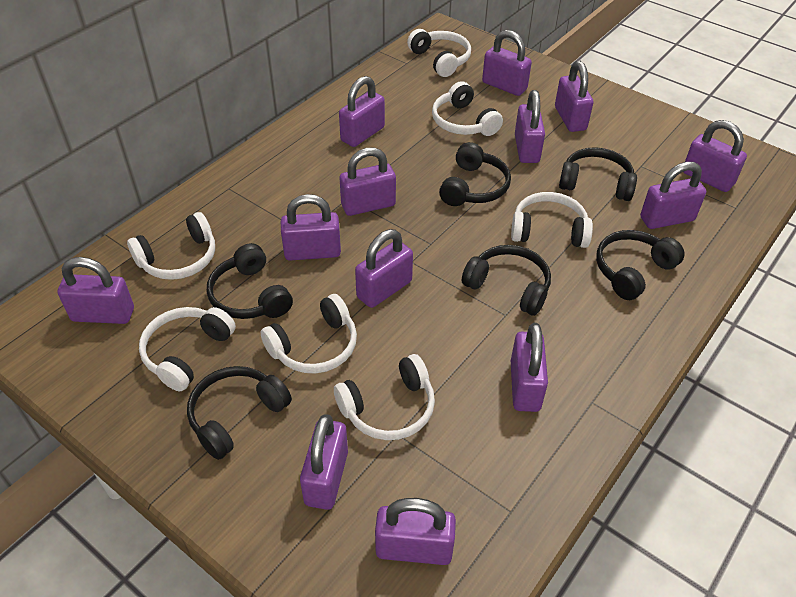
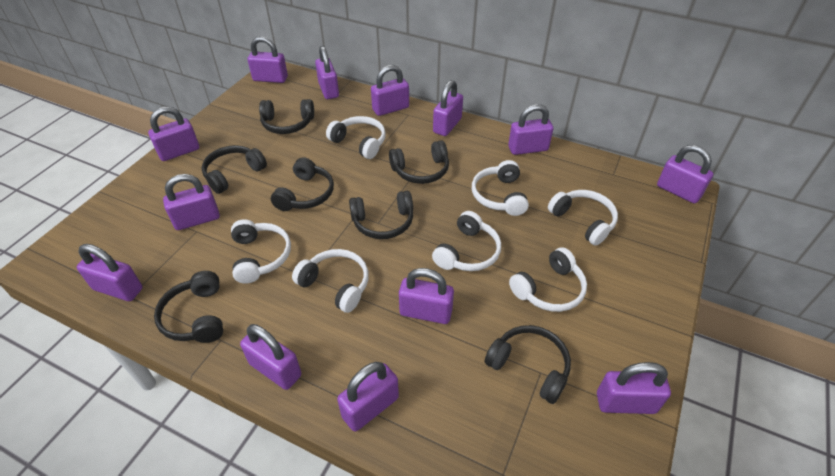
black headphones: [187,366,292,460] [207,243,293,319] [439,142,511,206] [462,245,551,316] [559,147,637,201] [596,230,685,300] = 6 -> [154,271,223,343] [202,145,267,194] [259,99,314,134] [271,157,334,211] [349,191,413,239] [389,140,449,184] [485,325,571,404] = 7

